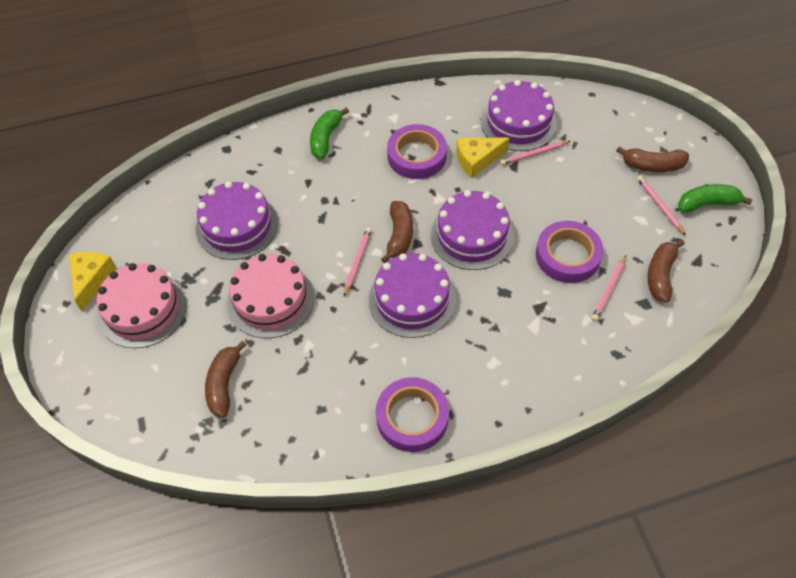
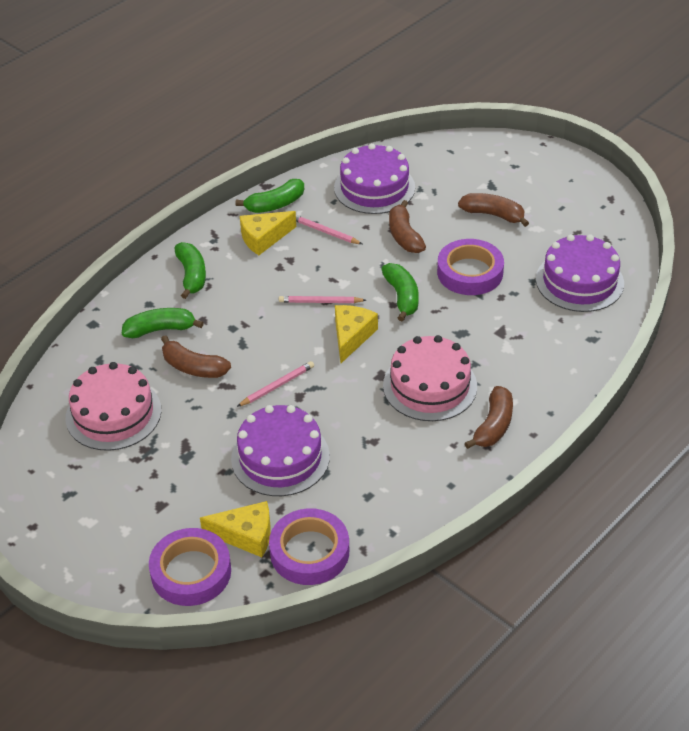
green banana: [310,107,349,159] [678,184,753,213] = 2 -> [122,308,204,338] [175,242,206,299] [235,179,304,213] [382,263,419,321] = 4
pink pencil: [344,227,372,296] [500,141,571,165] [592,255,626,321] [637,175,686,235] = 4 -> [237,361,314,407] [279,296,366,303] [296,215,362,244] = 3
purple cake: [196,181,278,260] [369,253,456,338] [431,190,514,270] [481,80,557,151] = 4 -> [231,405,330,496] [334,143,415,214] [536,234,624,312] = 3
yellow cheese: [69,252,116,311] [456,138,510,178] = 2 -> [200,501,271,557] [240,211,296,255] [335,305,378,363] = 3

